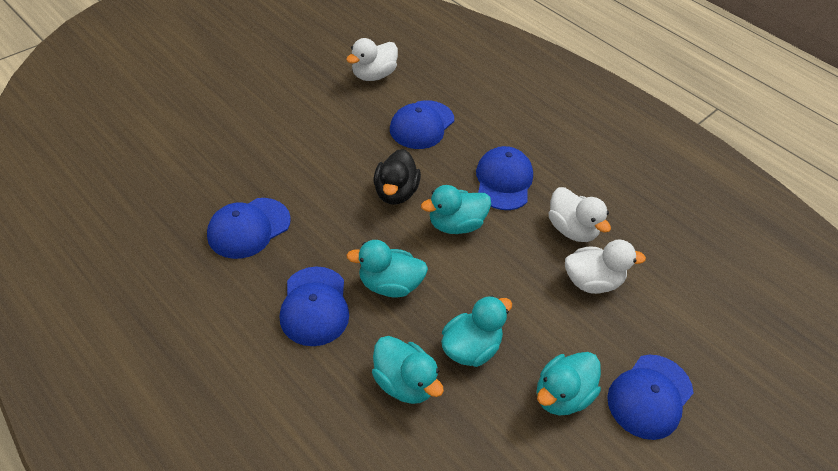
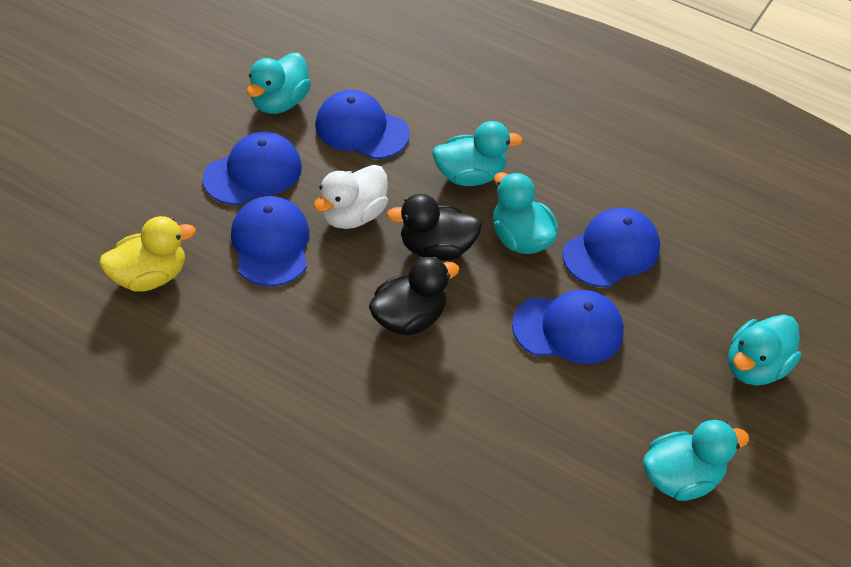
black duck: [374,149,421,205] = 1 -> [369,257,460,336] [386,194,482,261] = 2
white duck: [346,38,398,81] [549,187,611,242] [565,239,646,294] = 3 -> [314,165,388,229] = 1
yellow duck: none = 0 -> [99,216,196,292] = 1

